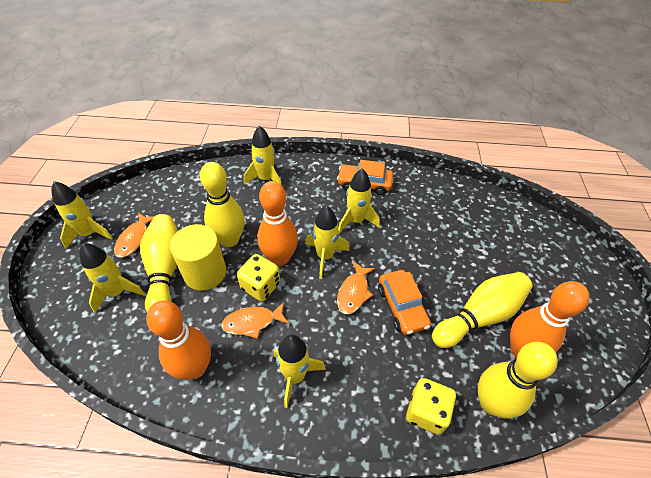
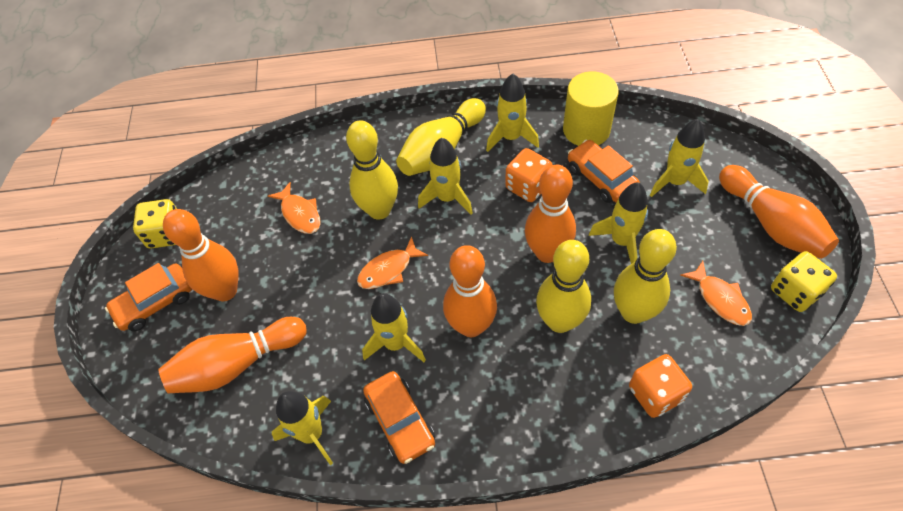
orange bowling pin: [146,301,211,380] [257,181,298,266] [510,281,589,358] = 3 -> [158,317,307,393] [163,209,239,301] [443,245,497,337] [525,165,576,263] [719,165,839,259] = 5
orange car: [337,160,393,195] [378,270,431,335] = 2 -> [105,263,192,331] [363,371,435,464] [568,140,640,203] = 3
orange dice: none = 0 -> [505,148,552,202] [629,354,692,418] = 2

